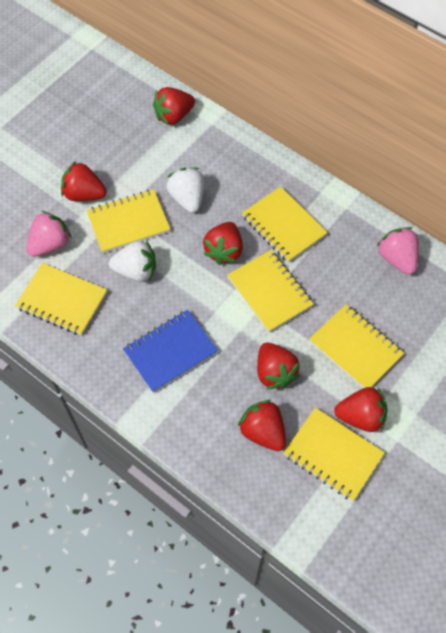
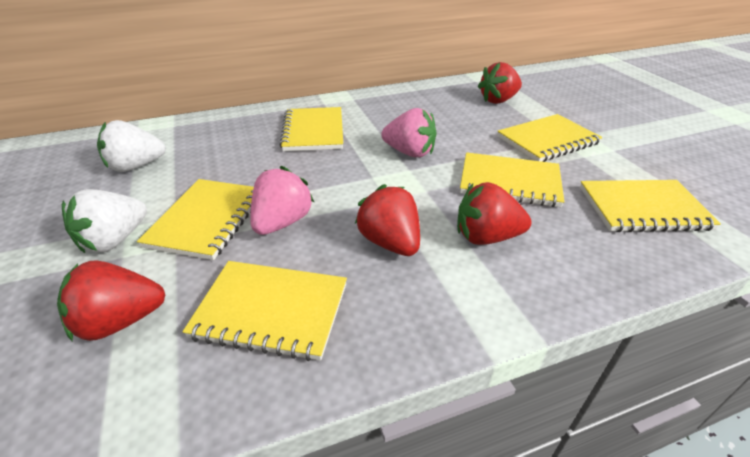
blue notebook: [123,310,218,393] = 1 -> none = 0
red strawberry: [61,161,107,201] [153,87,195,125] [203,222,243,265] [238,400,286,451] [257,342,300,389] [334,387,388,432] = 6 -> [57,261,165,341] [355,184,420,256] [457,182,531,245] [478,62,522,104] = 4

